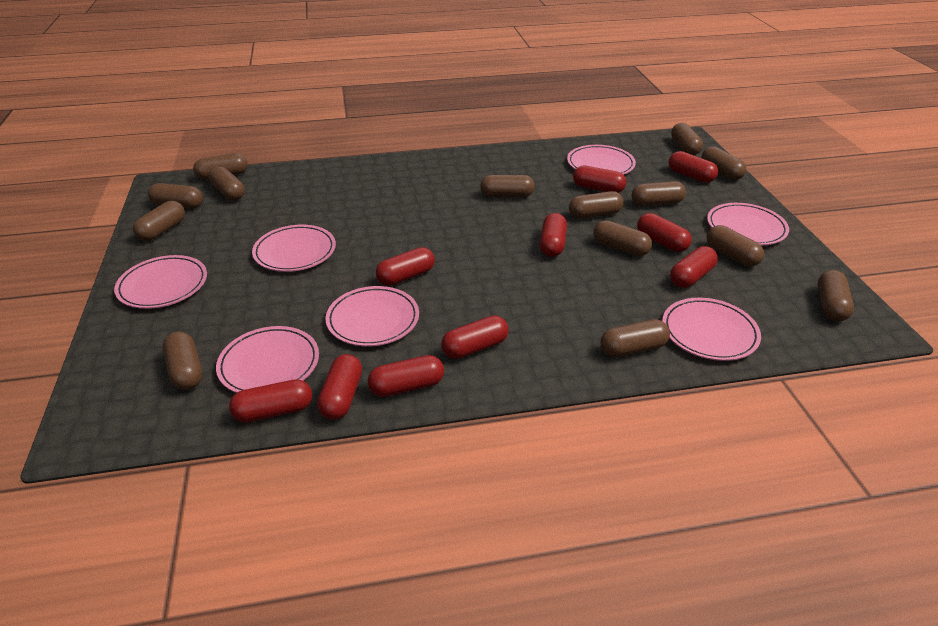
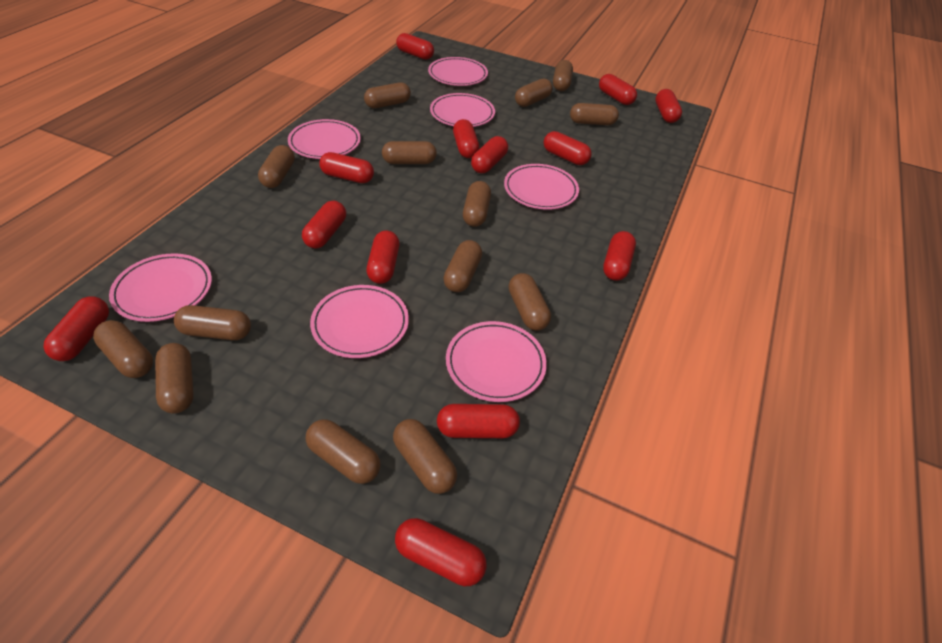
red capsule: [229,379,312,423] [317,354,362,420] [368,355,444,397] [376,247,435,286] [441,315,509,359] [540,213,567,257] [573,166,626,193] [637,213,692,252] [669,151,718,183] [670,246,718,288] = 10 -> [44,296,109,361] [302,200,346,249] [319,152,374,183] [366,230,400,284] [395,518,487,586] [396,33,434,60] [437,404,520,438] [453,119,480,158] [471,136,508,173] [544,131,592,165] [599,74,637,105] [603,231,636,281] [655,89,682,123] = 13

